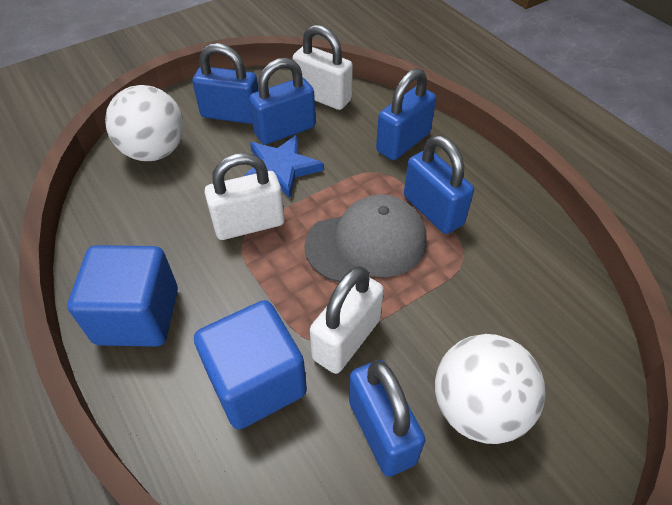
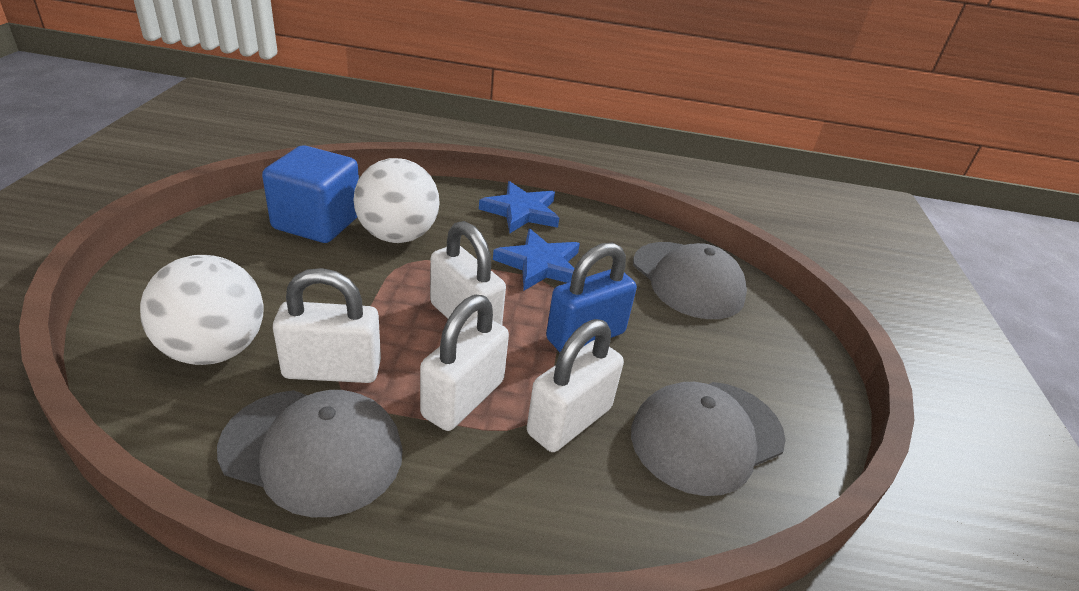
blue cube: [67,245,178,347] [194,300,307,429] = 2 -> [262,145,359,243] = 1
blue padlock: [192,43,259,124] [249,58,315,145] [349,360,425,477] [376,68,436,160] [404,135,474,234] = 5 -> [546,242,637,352] = 1
blue star: [244,134,323,199] = 1 -> [479,181,559,233] [493,229,580,290] = 2
grey cap: [305,194,427,282] = 1 -> [217,390,403,517] [631,382,786,496] [633,242,747,319] = 3
white padlock: [204,153,285,240] [293,25,353,110] [310,266,384,374] = 3 -> [273,268,381,383] [420,295,509,431] [430,221,506,329] [527,319,624,452] = 4

